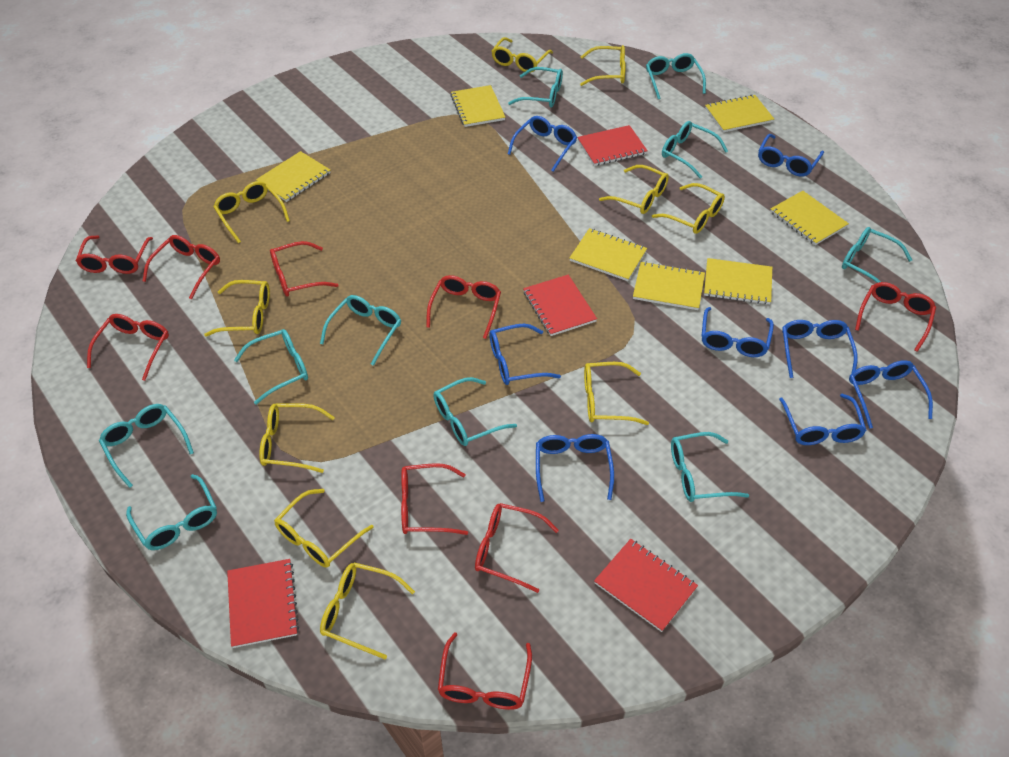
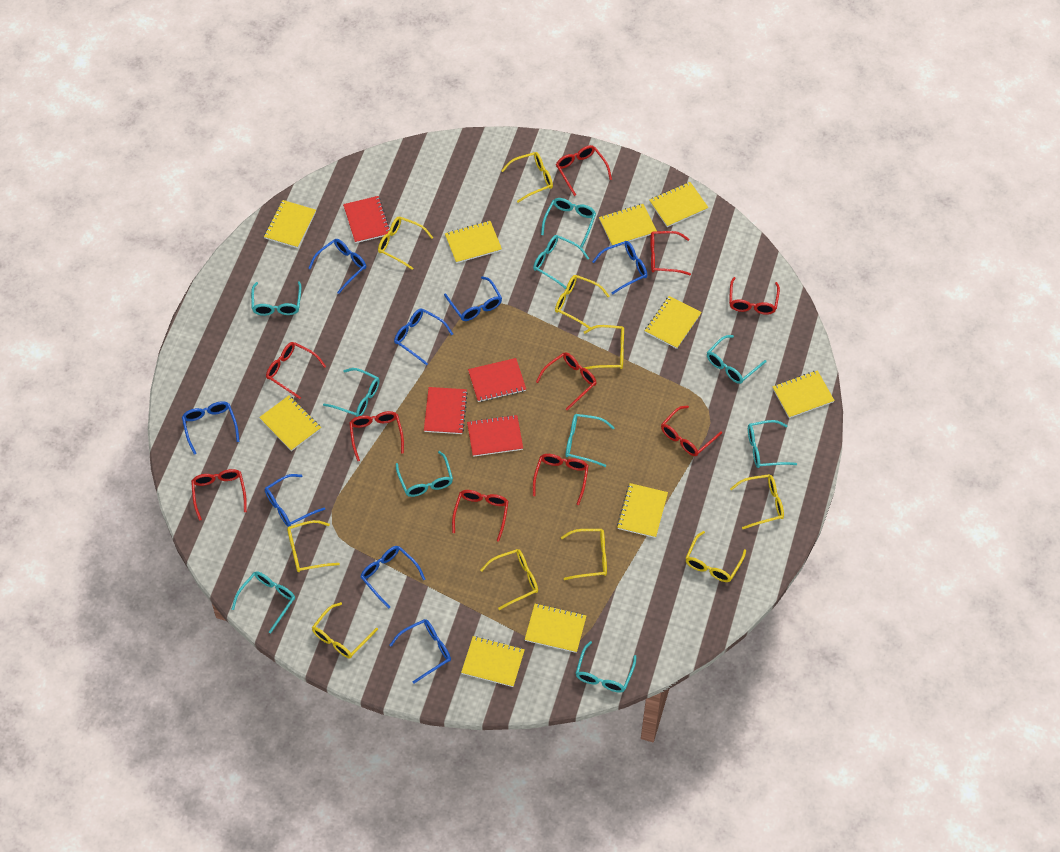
red glasses: [76,235,153,274] [87,314,169,381] [143,235,220,299] [270,241,338,297] [401,463,468,535] [426,275,501,339] [438,632,532,710] [475,503,559,593] [855,282,936,352] = 9 -> [191,469,247,521] [266,342,326,399] [349,411,404,461] [452,490,509,542] [533,454,589,505] [536,352,597,411] [556,145,612,196] [650,231,691,275] [661,406,722,456] [729,277,780,315] = 10
yellow notebook: [256,151,331,202] [450,85,505,127] [569,228,647,281] [633,262,705,310] [704,258,772,304] [705,94,774,132] [770,191,849,245] = 7 -> [259,395,321,451] [264,200,316,248] [445,221,502,263] [461,636,525,687] [525,604,586,653] [599,204,657,245] [617,483,668,538] [645,296,702,349] [649,182,709,227] [773,370,835,418] = 10

